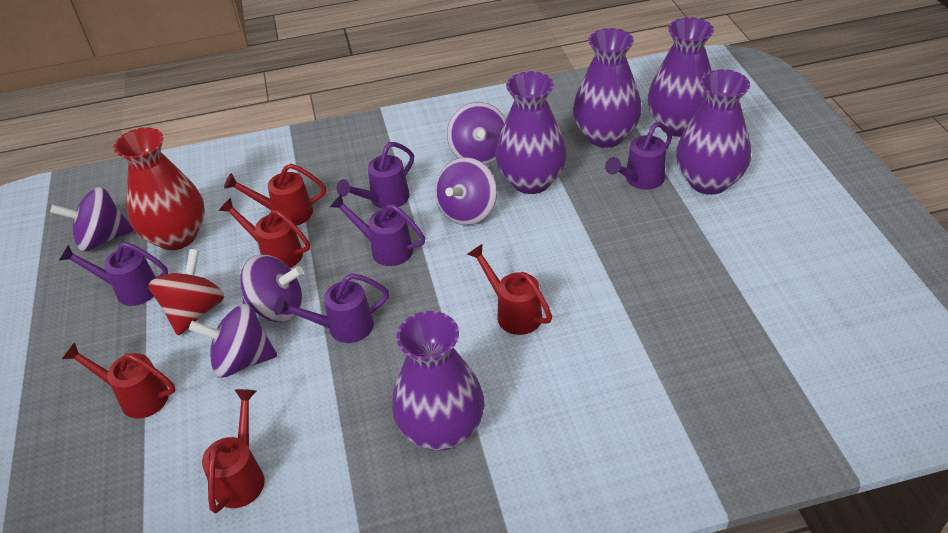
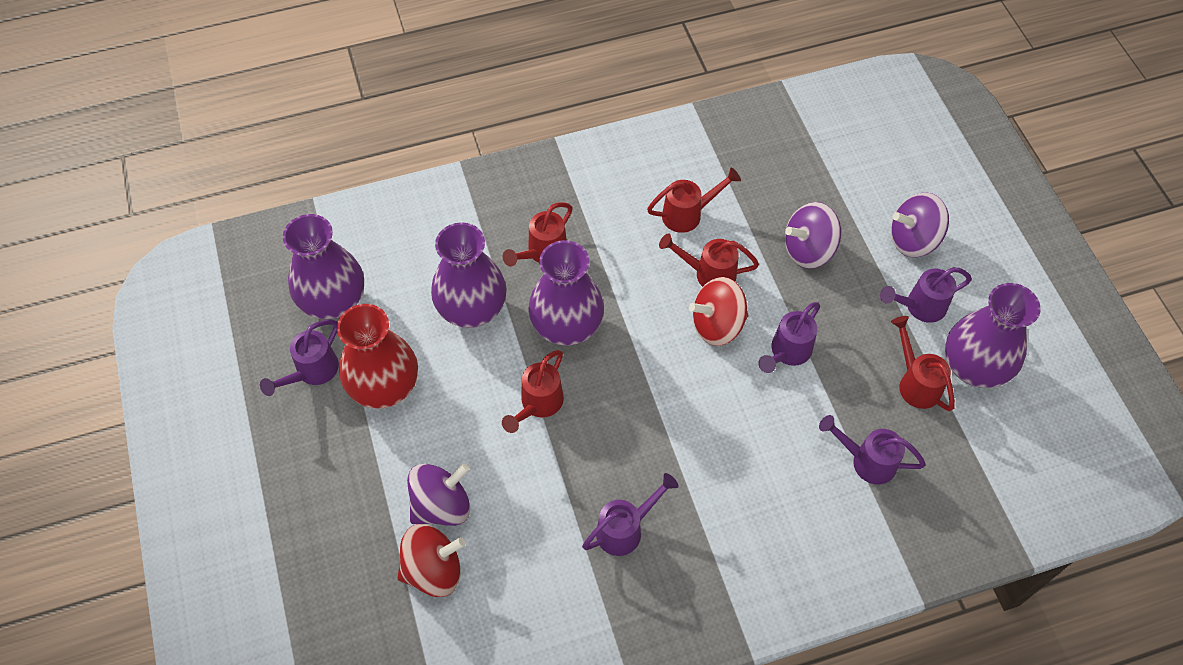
purple spinning top: [50,187,133,252] [189,304,277,377] [240,255,303,322] [435,157,497,225] [447,102,506,165] = 5 -> [407,463,470,526] [785,202,841,269] [891,193,949,257] = 3
purple vase: [392,311,484,451] [495,71,567,194] [573,28,642,148] [648,17,714,137] [676,69,751,195] = 5 -> [283,214,364,319] [431,222,507,328] [528,240,604,346] [945,283,1041,388] = 4
red spinning top: [148,249,225,336] = 1 -> [397,524,466,597] [689,277,749,346] = 2

